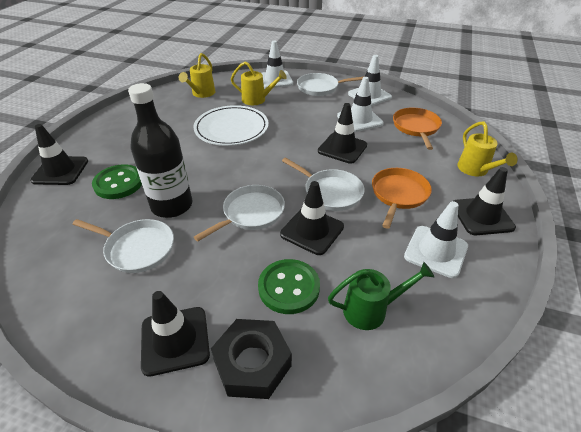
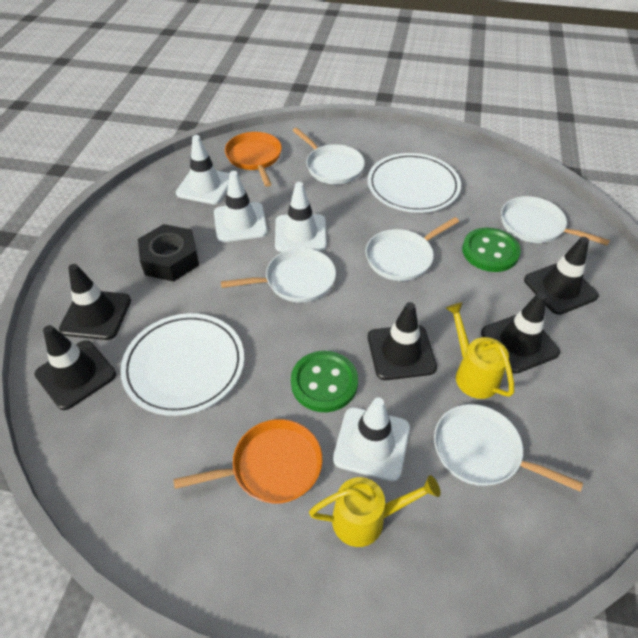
black bottle: [128,83,192,218] = 1 -> none = 0
green watering can: [328,262,434,330] = 1 -> none = 0
white pan: [72,219,174,273] [194,185,285,242] [282,157,365,211] [297,73,363,96] = 4 -> [221,248,336,302] [292,128,365,184] [365,217,459,281] [434,404,583,492] [501,196,610,246] = 5
white plate: [193,105,269,146] = 1 -> [120,313,244,416] [368,153,461,213] = 2
yellow watering can: [179,53,216,98] [231,62,287,105] [457,121,518,176] = 3 -> [309,475,441,547] [446,302,514,399] = 2

